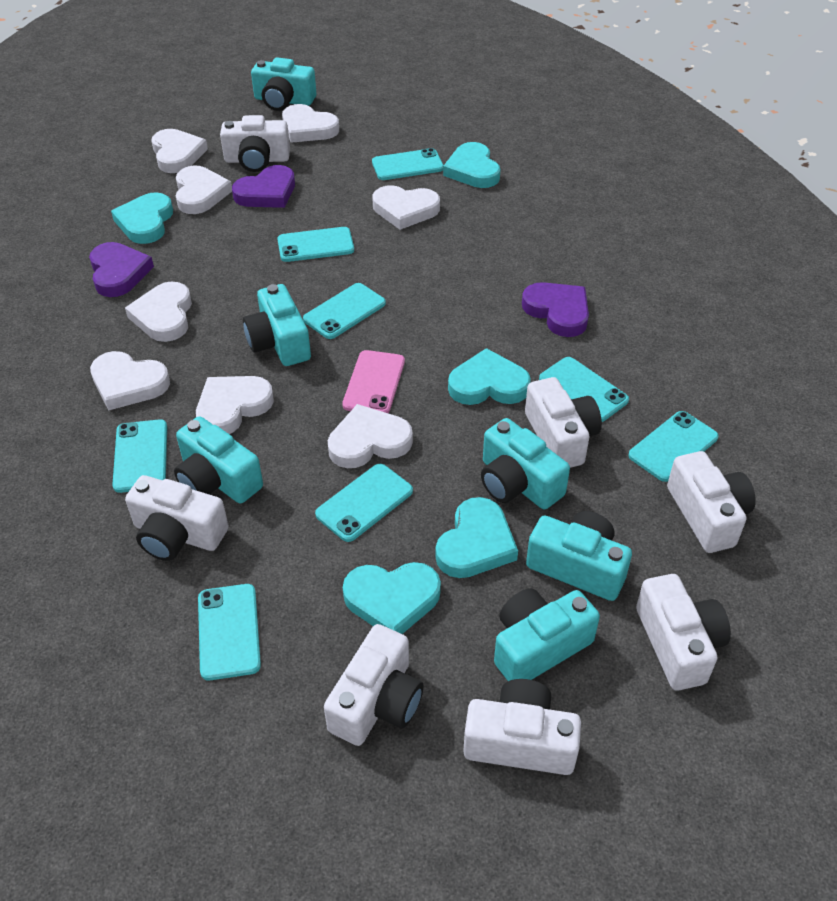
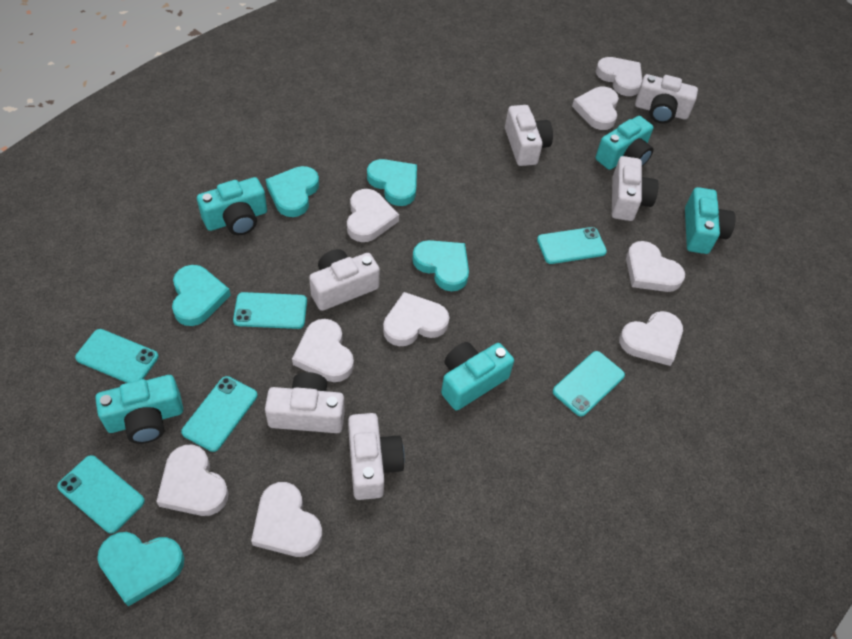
pink phone: [342,350,405,413] = 1 -> none = 0
purple heart: [89,242,154,297] [232,165,295,208] [522,282,589,337] = 3 -> none = 0
turquoise camera: [174,416,263,504] [243,284,311,366] [251,57,316,111] [481,418,570,509] [494,588,600,681] [526,511,632,601] = 6 -> [95,375,183,444] [197,177,267,235] [441,342,514,410] [596,116,653,170] [685,187,736,254] = 5
turquoise phone: [112,419,167,493] [198,584,261,680] [277,227,354,262] [303,283,386,339] [315,464,413,542] [372,148,444,180] [539,357,629,422] [628,411,718,482] = 8 -> [57,455,145,534] [75,329,159,383] [181,376,258,452] [233,292,307,329] [537,227,607,264] [553,351,625,417] = 6
white camera: [125,475,229,561] [220,115,290,172] [324,624,424,746] [463,679,581,775] [525,377,602,468] [636,574,731,691] [667,451,756,553] = 7 -> [265,372,345,433] [309,249,380,311] [348,413,405,500] [505,105,553,166] [612,156,659,221] [635,74,698,124] = 6
white heart: [90,351,170,410] [125,282,192,342] [151,129,208,173] [176,166,232,214] [196,376,274,434] [282,104,339,143] [328,404,413,468] [372,185,440,230] = 8 -> [156,444,229,516] [251,482,322,557] [292,319,354,382] [347,189,399,242] [383,292,450,346] [572,86,619,130] [596,57,642,96] [619,311,683,366] [626,241,685,292] = 9

